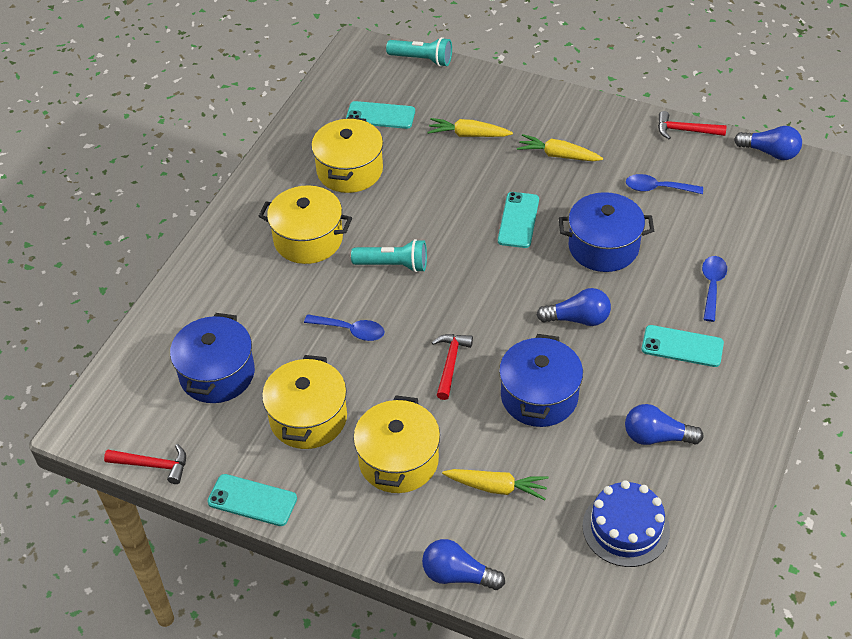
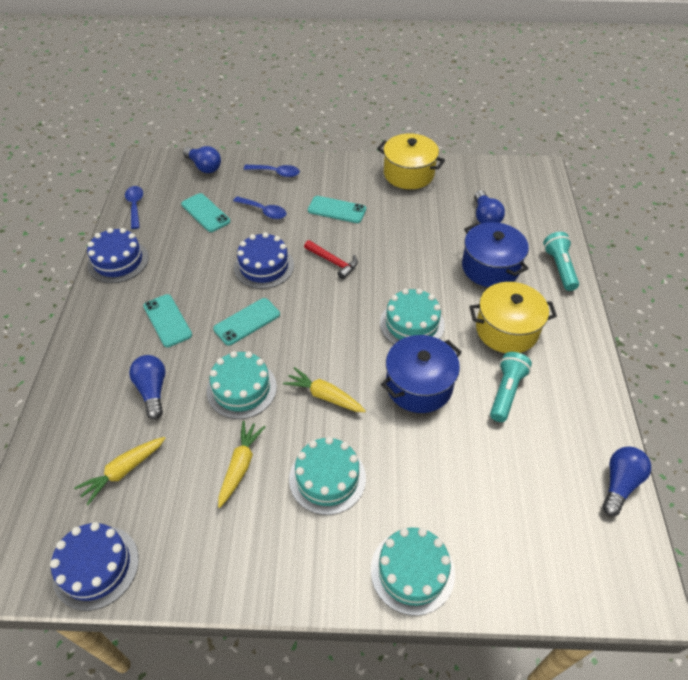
blue cake: [582,480,670,567] = 1 -> [50,522,139,611] [87,228,149,283] [234,232,294,289] = 3
blue pot: [170,313,255,403] [499,334,583,427] [559,192,654,272] = 3 -> [381,335,462,413] [462,222,529,287] = 2
red hammer: [104,444,186,484] [431,334,473,400] [658,111,727,139] = 3 -> [304,240,358,279] = 1
turquoise cake: none = 0 -> [207,351,277,419] [289,437,366,515] [371,527,455,616] [380,288,445,344] = 4
yellow pot: [259,185,352,264] [262,355,347,449] [311,117,383,193] [353,395,440,493] = 4 -> [377,134,445,189] [469,282,557,353] = 2

